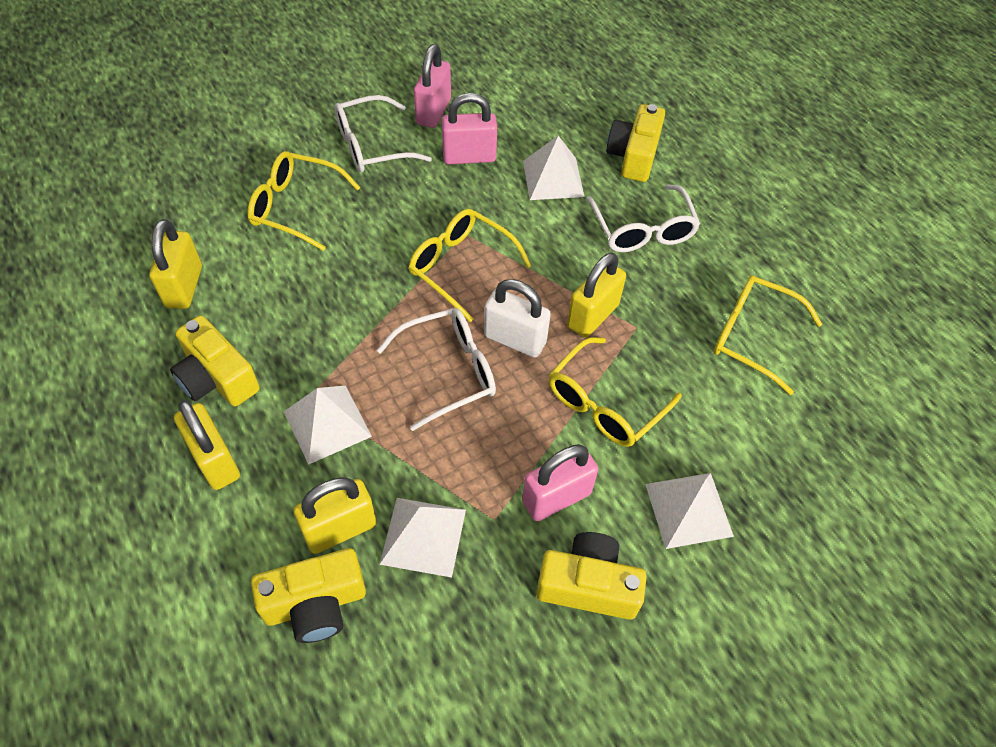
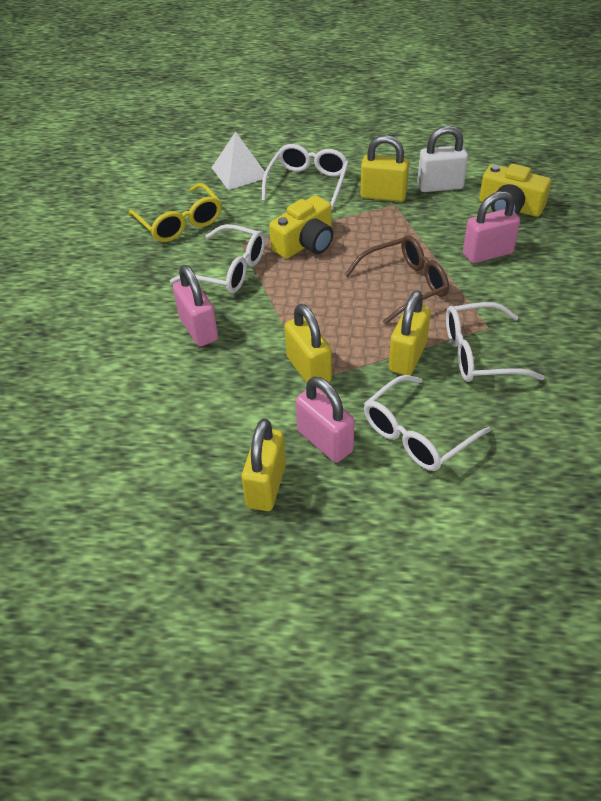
brown glasses: none = 0 -> [344,235,449,325] = 1
white glasses: [335,95,432,172] [377,308,496,431] [586,184,700,252] = 3 -> [170,224,265,293] [262,144,349,209] [364,375,491,471] [446,302,545,382] = 4
white pyramid: [284,386,372,465] [379,498,466,578] [523,136,585,200] [645,473,734,549] = 4 -> [211,132,269,190] = 1
yellow camera: [170,315,260,407] [251,548,366,643] [536,532,647,620] [606,104,665,182] = 4 -> [269,195,333,259] [479,164,551,217] = 2
yellow glasses: [247,151,360,251] [409,209,531,322] [549,337,681,447] [713,275,822,395] = 4 -> [128,183,222,242] = 1

